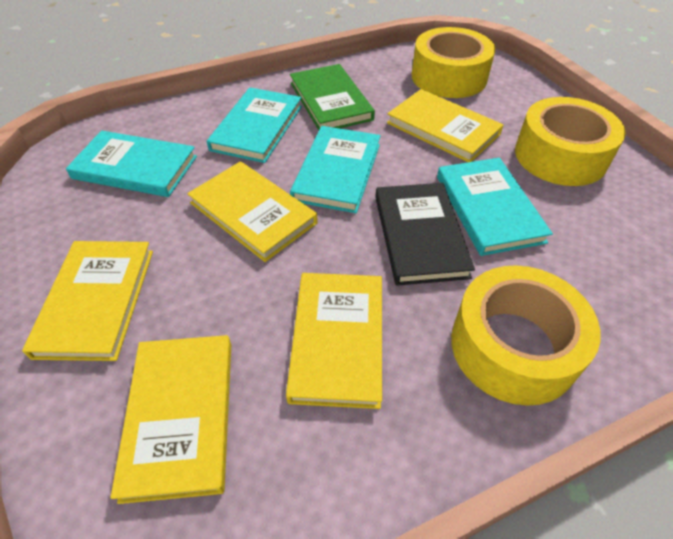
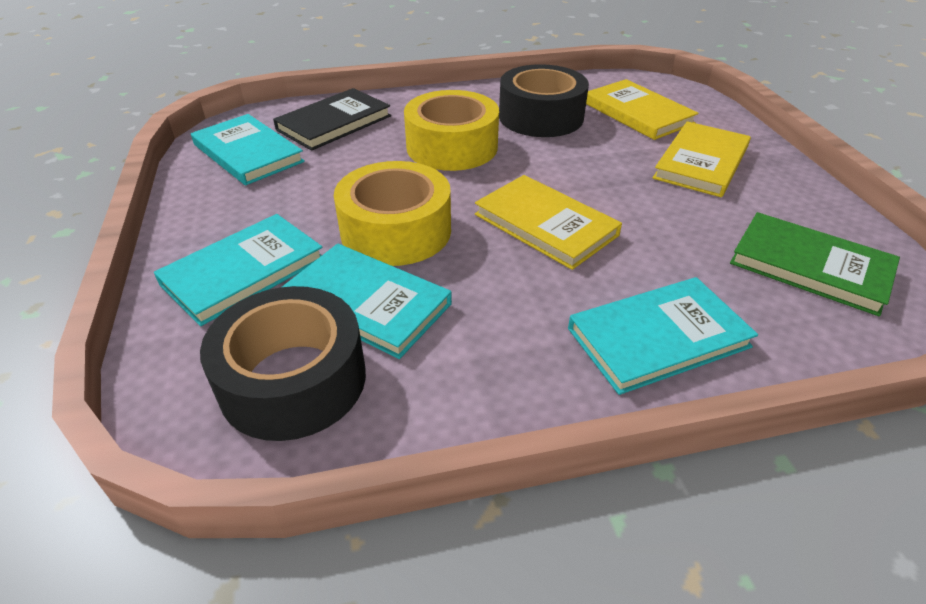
black tape: none = 0 -> [200,286,366,441] [499,64,589,137] = 2
yellow book: [22,241,153,361] [110,335,231,504] [187,161,318,262] [286,273,382,409] [387,89,503,162] = 5 -> [475,175,622,270] [586,79,698,140] [653,121,751,197] = 3
yellow tape: [412,27,495,98] [451,265,601,406] [515,97,626,186] = 3 -> [334,161,451,266] [404,90,499,171] = 2

